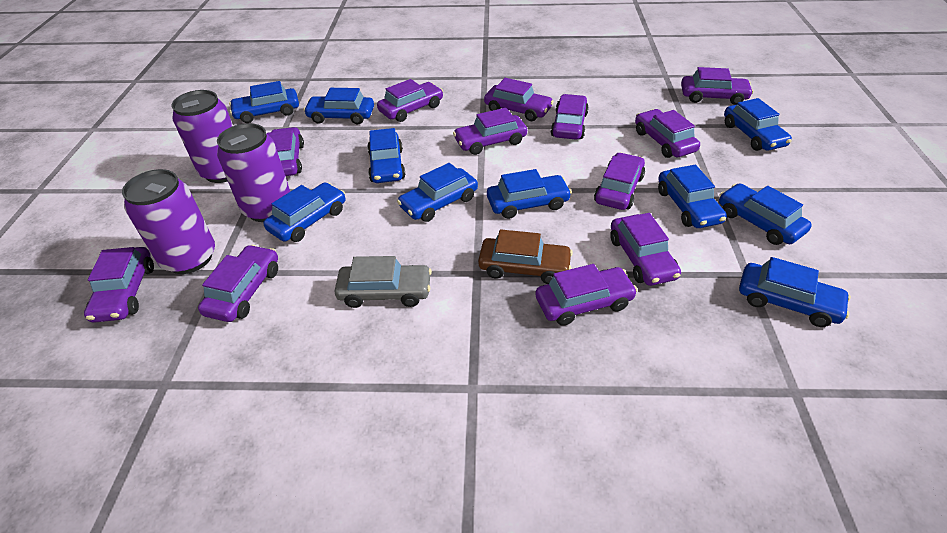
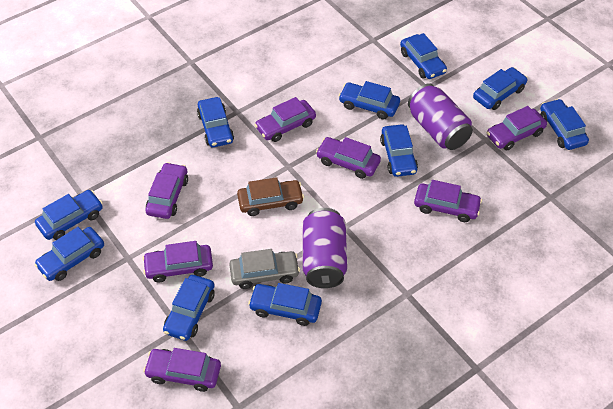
purple can: [122,169,215,274] [171,90,233,183] [217,123,290,222] = 3 -> [303,208,347,288] [408,84,473,150] = 2
purple car: [84,247,154,323] [198,245,278,322] [267,127,304,176] [377,79,443,122] [453,108,527,155] [484,78,554,121] [535,264,638,326] [551,94,589,140] [594,153,645,210] [610,213,681,286] [635,109,700,158] [681,67,754,105] = 12 -> [142,241,213,283] [143,348,221,392] [145,162,188,219] [255,97,316,142] [316,137,381,179] [414,180,482,222] [487,106,547,150] = 7

